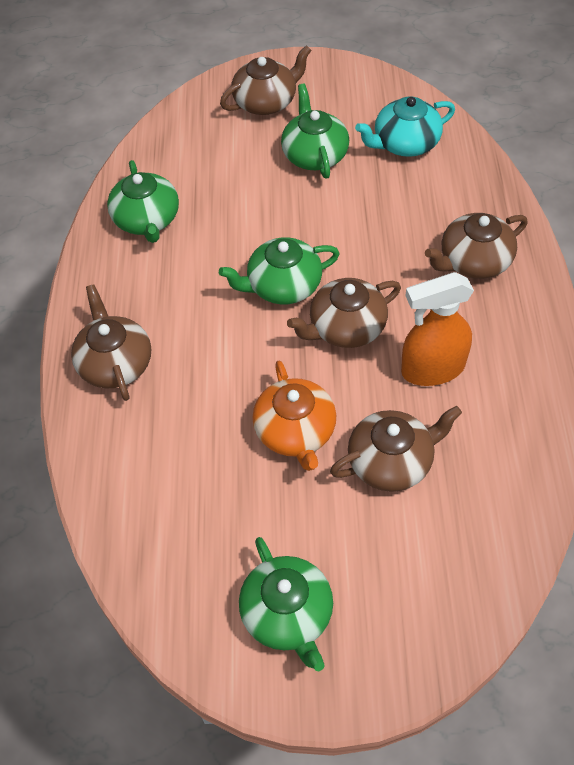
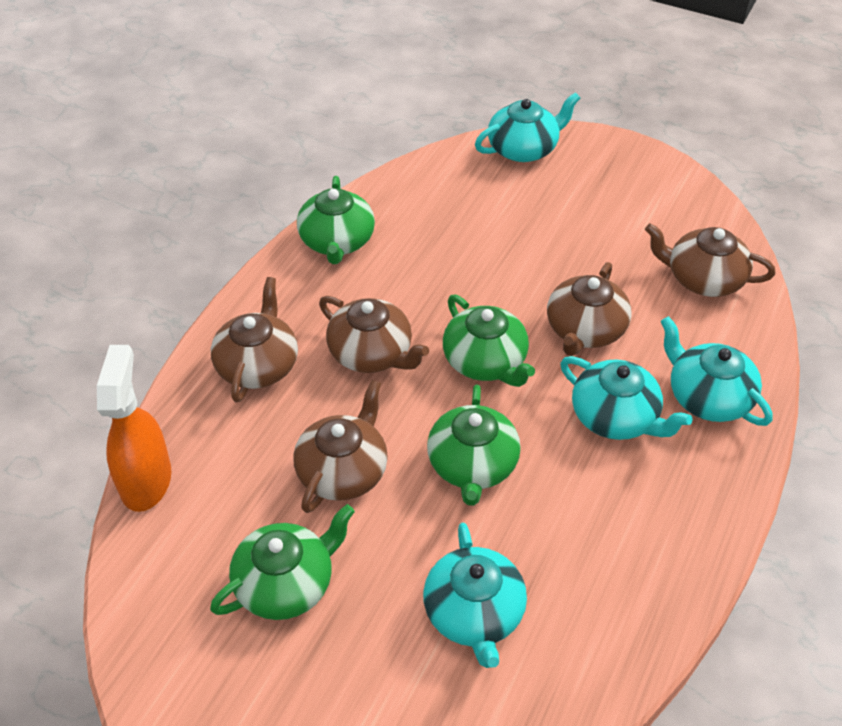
orange teapot: [252,361,336,471] = 1 -> none = 0
turquoise teapot: [355,97,455,157] = 1 -> [423,522,527,668] [475,92,580,162] [560,356,693,440] [661,316,773,426] = 4

